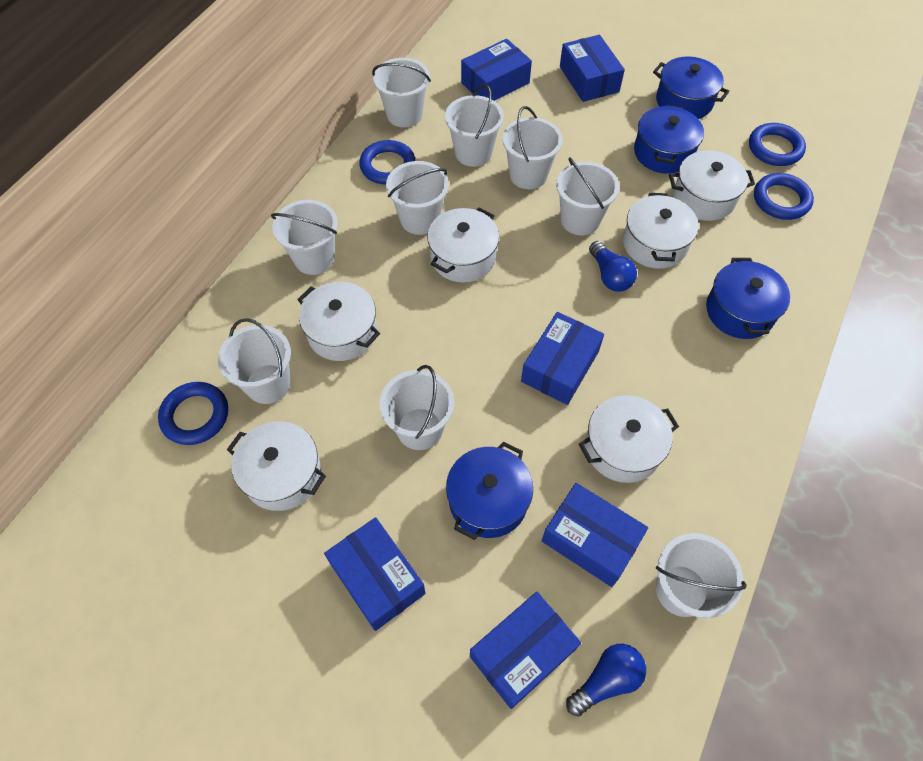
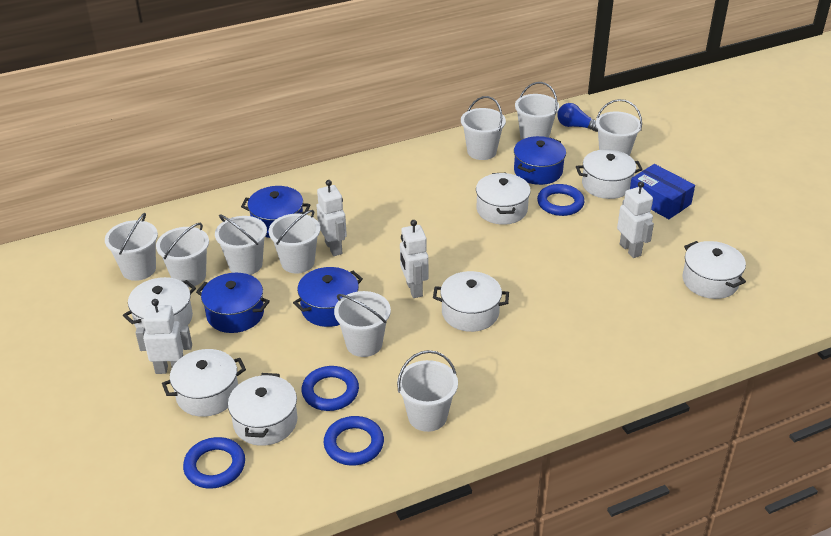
blue box: [324,517,426,631] [461,39,532,101] [470,592,581,709] [521,312,604,405] [542,483,648,587] [560,35,625,102] = 6 -> [630,164,695,219] = 1
blue light bulb: [566,644,646,717] [589,241,637,292] = 2 -> [557,103,598,132] = 1
white pot: [227,421,326,511] [297,282,380,361] [427,207,499,283] [579,395,679,483] [623,193,698,269] [669,150,755,221] = 6 -> [123,277,196,328] [162,349,246,417] [228,373,297,446] [433,271,509,332] [476,173,531,225] [576,149,643,199] [683,241,746,299] = 7
white robot: none = 0 -> [136,299,192,374] [316,180,347,256] [400,220,429,298] [617,181,654,258] = 4

